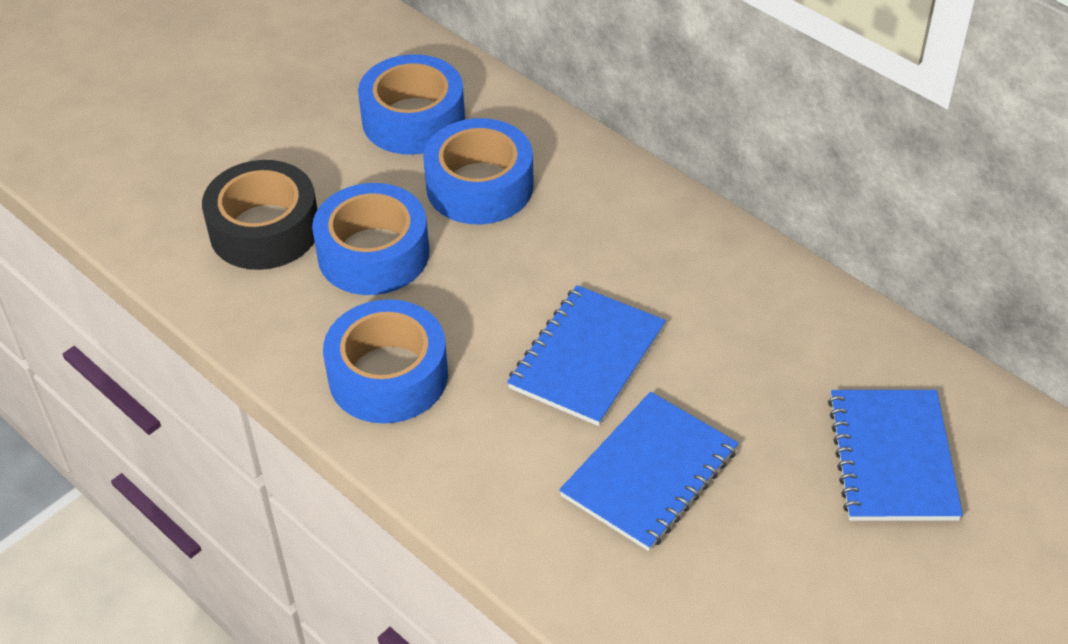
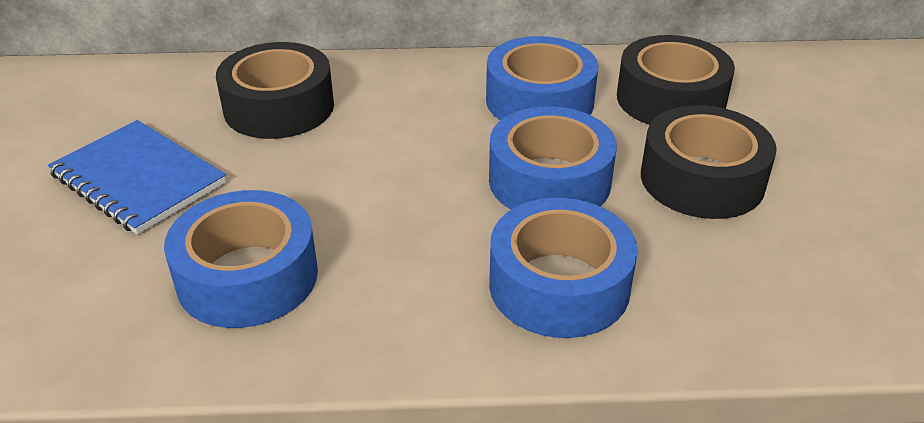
black tape: [202,160,318,270] = 1 -> [216,42,334,139] [617,35,735,125] [641,105,777,219] = 3
blue notebook: [507,285,666,426] [559,392,739,551] [828,390,963,521] = 3 -> [47,120,226,235] = 1

